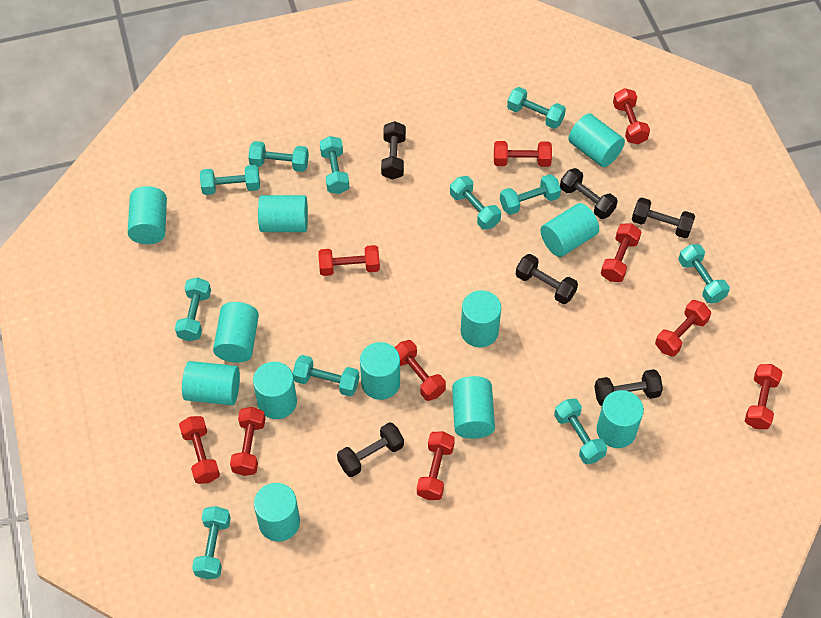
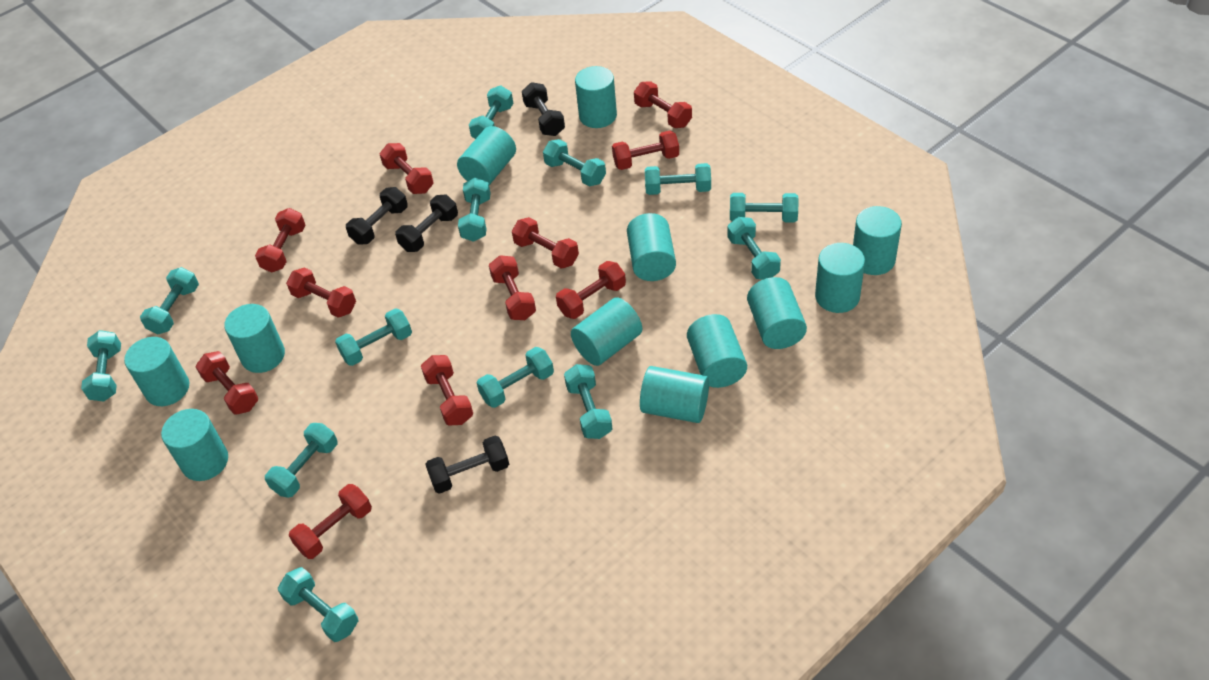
black dumbbell: [337,422,404,477] [381,121,406,180] [516,254,578,304] [560,168,618,219] [594,369,663,406] [632,197,695,238] = 6 -> [346,187,408,245] [395,195,458,252] [425,436,509,494] [522,82,565,136] = 4
red dumbbell: [179,416,220,484] [230,407,265,476] [318,245,380,276] [395,340,446,401] [417,431,455,500] [494,141,552,167] [601,224,641,282] [613,88,650,144] [655,300,711,357] [745,364,783,429] = 10 -> [196,351,258,415] [255,208,305,273] [286,267,356,318] [288,484,372,559] [380,143,434,194] [421,355,473,426] [489,255,536,320] [512,217,579,269] [556,261,626,319] [612,130,679,170] [634,81,692,128] = 11
turquoise dumbbell: [175,277,211,341] [192,506,231,579] [200,165,260,195] [248,141,309,172] [293,355,359,396] [320,136,349,194] [450,176,501,230] [500,174,561,215] [507,87,566,129] [554,398,607,464] [678,244,730,303] = 11 -> [81,330,121,402] [140,267,199,334] [265,423,338,498] [278,567,358,642] [335,308,412,366] [458,177,491,242] [469,86,513,139] [477,347,554,408] [543,139,606,187] [564,364,613,439] [645,163,711,195] [728,217,781,280] [730,193,798,222] = 13

